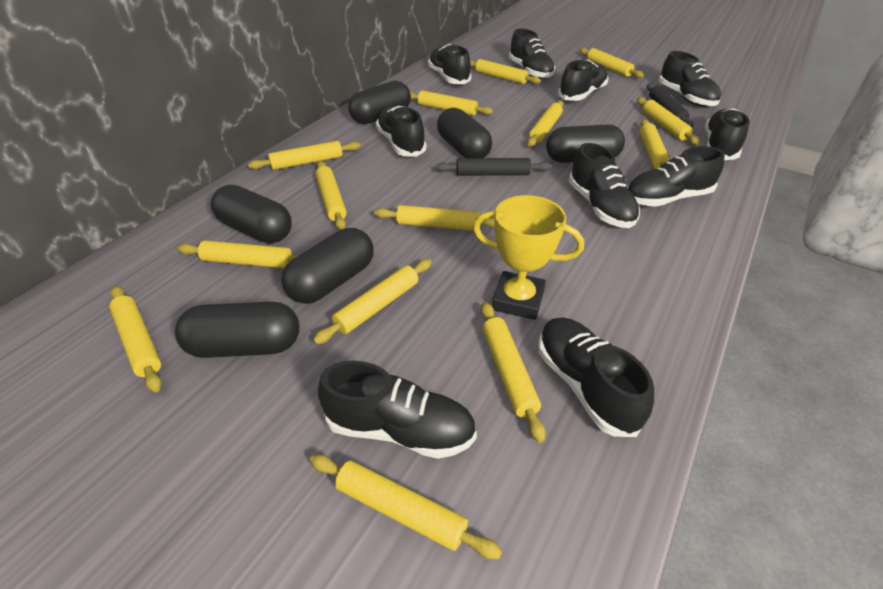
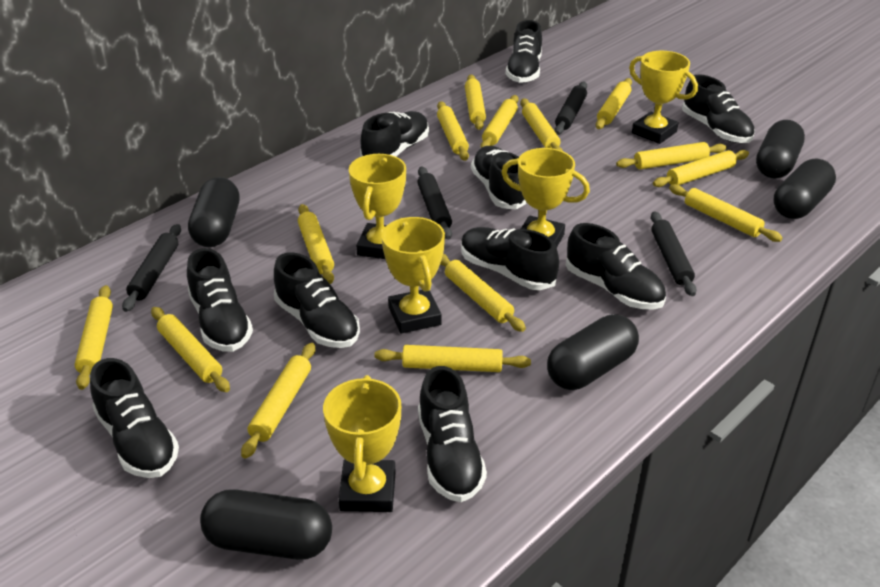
black capsule: [175,302,300,358] [211,185,292,243] [281,228,374,304] [348,81,411,124] [437,108,492,158] [546,124,625,163] = 6 -> [188,177,240,247] [200,489,332,560] [547,314,639,390] [756,120,805,178] [774,158,836,219] = 5
black rolling pin: [436,158,551,176] [647,83,694,128] = 2 -> [122,224,181,312] [417,166,452,240] [555,82,587,135] [651,211,697,296] = 4
yellow trophy: [473,195,584,320] = 1 -> [323,375,401,512] [349,154,406,259] [382,217,445,333] [501,148,590,247] [629,51,698,144] = 5

